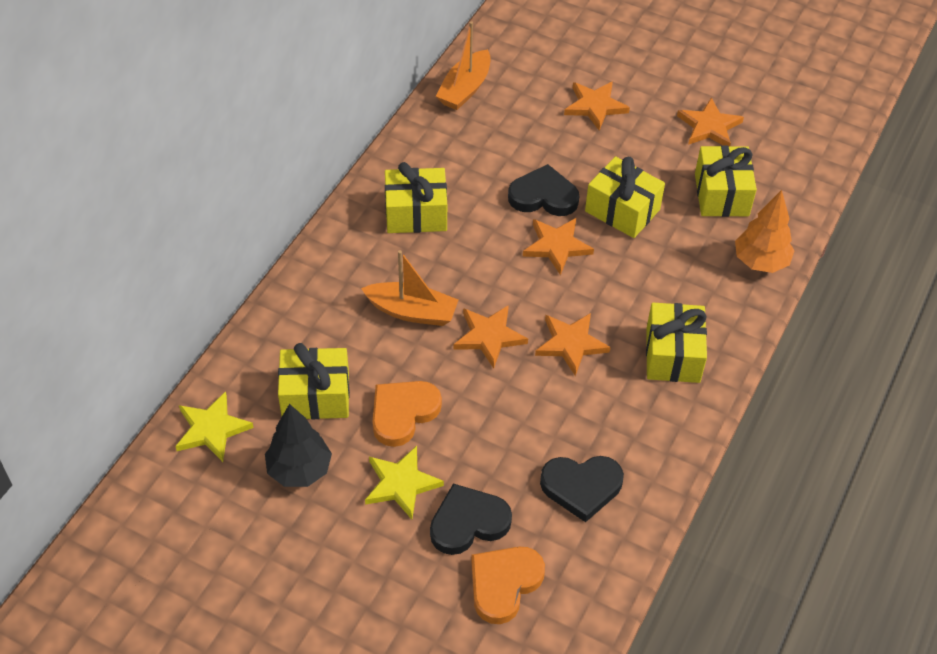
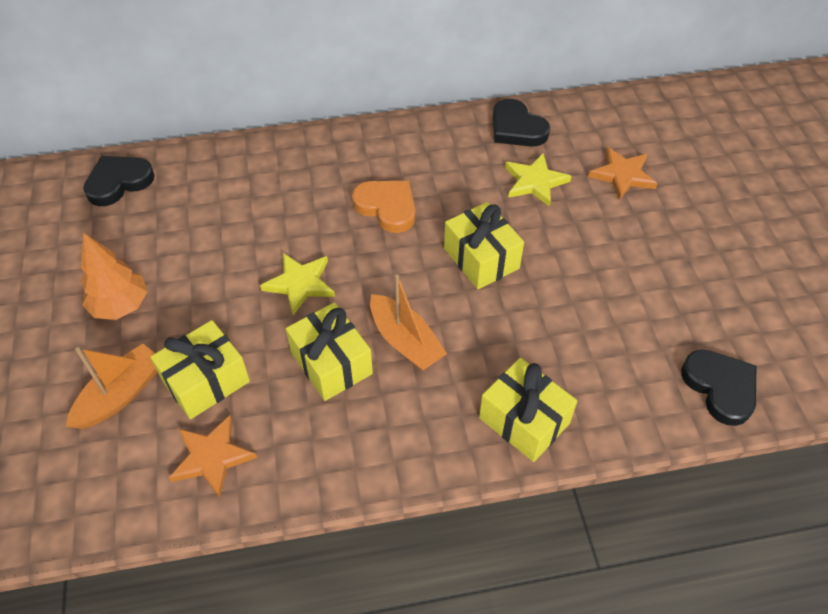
black tree: [265,404,332,487] = 1 -> none = 0
orange heart: [372,381,442,447] [471,547,545,624] = 2 -> [352,181,415,233] = 1
orange star: [453,305,528,368] [523,218,594,275] [535,313,611,376] [564,81,630,131] [677,97,744,146] = 5 -> [169,415,257,498] [588,147,658,200] = 2
yellow gift: [278,343,350,419] [385,162,447,233] [585,156,665,238] [646,303,707,383] [695,145,757,217] = 5 -> [150,320,250,419] [286,302,373,401] [444,202,524,289] [479,358,577,462] = 4

